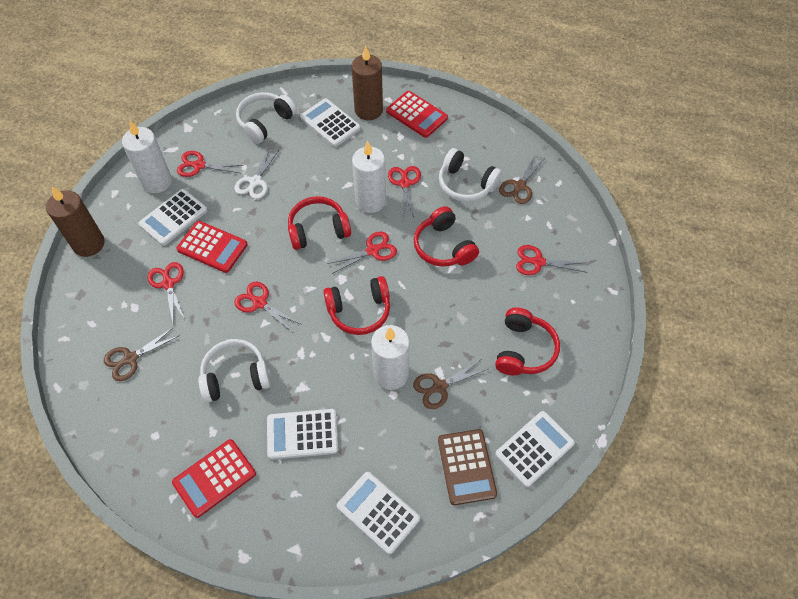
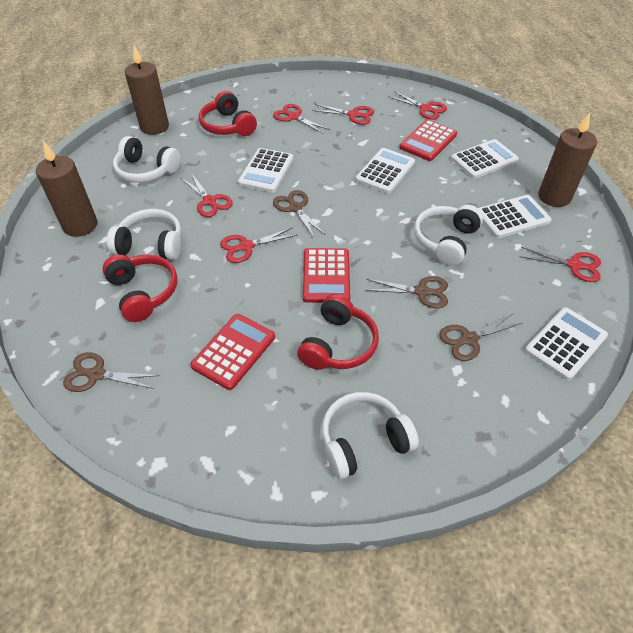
brown calculator: [438,429,497,505] = 1 -> none = 0
brown candle: [46,187,104,257] [352,46,383,120] = 2 -> [36,141,97,237] [125,45,169,135] [538,113,597,207] = 3
brown scissors: [104,327,180,381] [413,359,488,409] [499,155,546,204] = 3 -> [63,352,159,392] [273,190,326,239] [365,276,448,308] [439,313,524,361] = 4
red headphones: [288,196,351,250] [323,276,390,335] [414,206,479,267] [495,308,560,375] = 4 -> [102,254,177,322] [199,91,257,136] [297,294,379,370] = 3
white candle: [122,121,172,193] [352,141,386,213] [371,325,409,390] = 3 -> none = 0
white headphones: [198,339,271,403] [236,92,297,144] [439,148,502,202] = 3 -> [107,209,181,260] [113,136,180,183] [322,392,419,479] [414,205,483,266] = 4
white scissors: [235,147,279,199] = 1 -> none = 0

